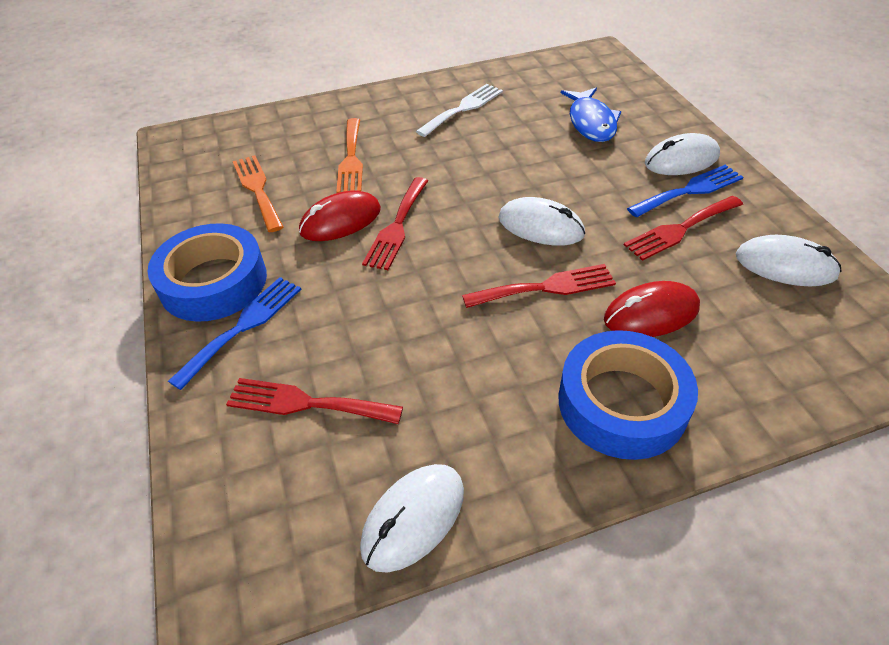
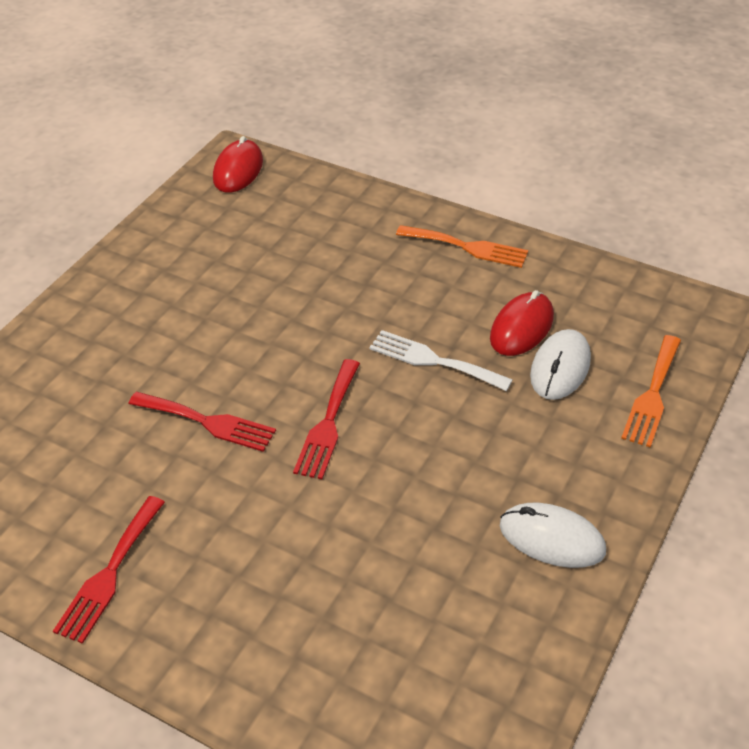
blue fish: [561,88,621,142] = 1 -> none = 0
blue fork: [168,277,301,390] [627,165,743,217] = 2 -> none = 0
blue tape: [147,223,267,322] [558,330,698,460] = 2 -> none = 0
red fork: [226,378,403,424] [362,177,428,270] [462,264,616,308] [624,196,743,261] = 4 -> [53,496,165,644] [128,392,276,452] [293,359,360,479] = 3
white mouse: [360,464,464,573] [498,197,585,246] [645,133,720,175] [736,235,842,286] = 4 -> [500,503,606,568] [530,329,591,400] = 2

